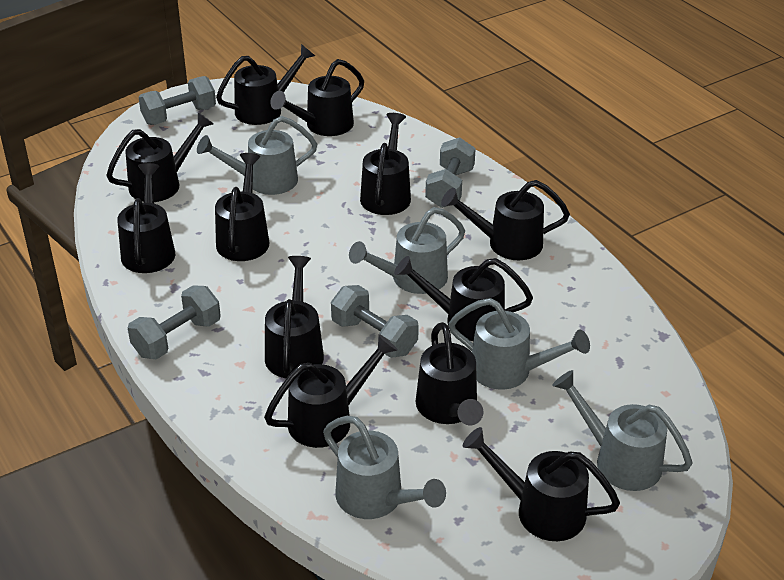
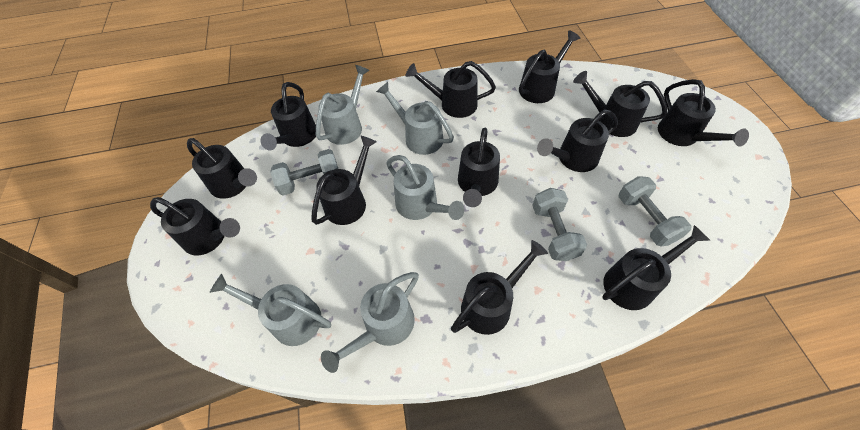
grey dumbbell: [128,286,221,359] [138,76,216,125] [331,285,419,358] [425,137,476,208] = 4 -> [270,149,338,195] [532,188,587,261] [618,176,691,246] = 3

